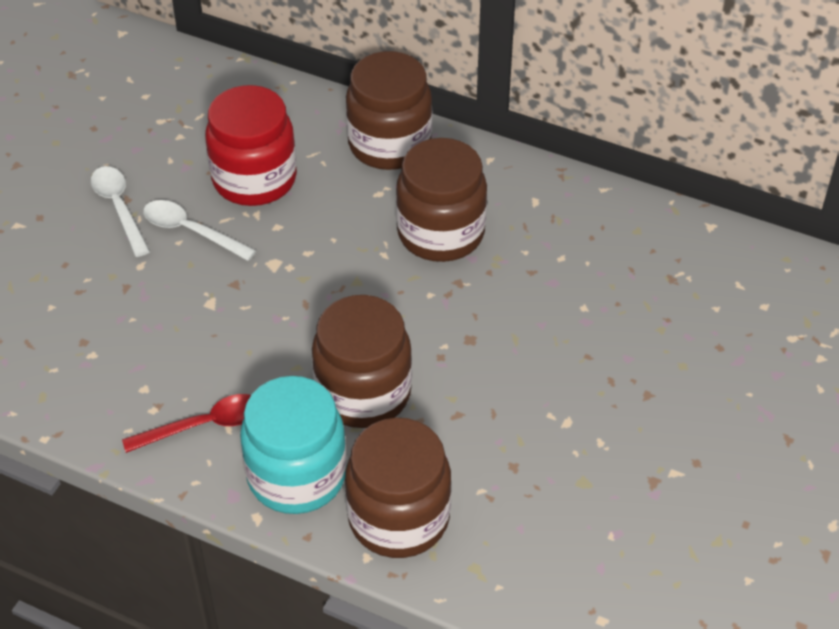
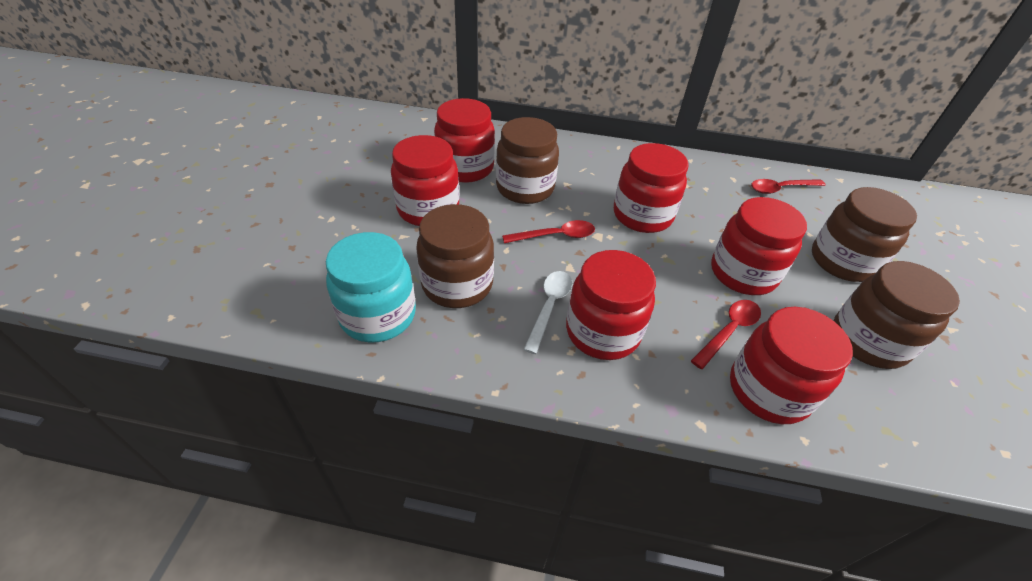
red jar: [205,85,297,206] = 1 -> [391,135,459,226] [434,98,495,183] [566,250,656,360] [614,143,689,233] [711,197,807,295] [730,307,853,424] = 6
red spoon: [122,394,251,453] = 1 -> [502,220,595,243] [691,300,761,369] [751,179,826,194] = 3
white spoon: [91,166,150,257] [143,200,256,261] = 2 -> [523,271,572,354] = 1

